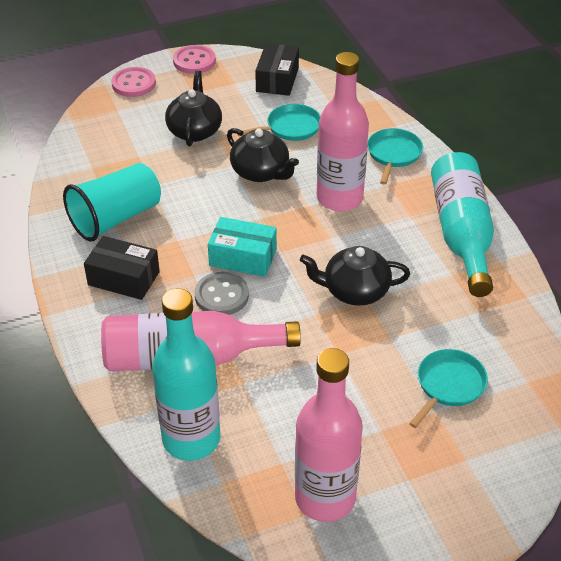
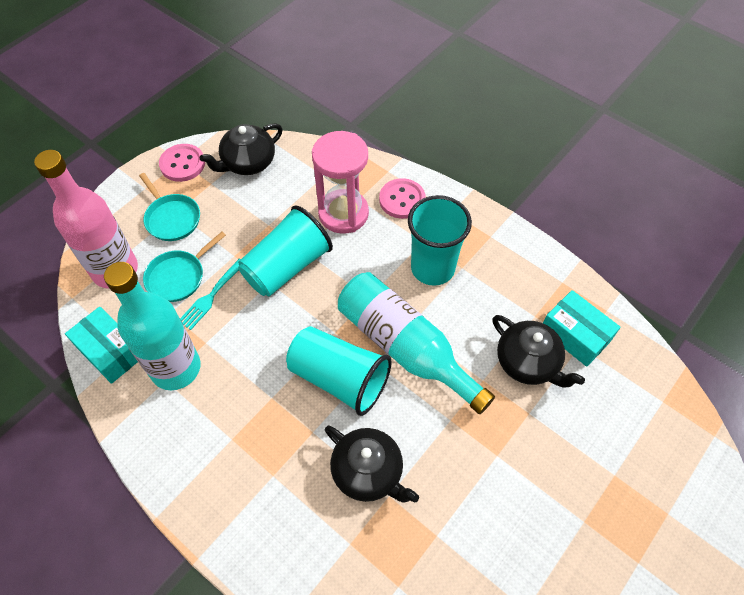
black box: [84,236,160,300] [255,43,299,96] = 2 -> none = 0
grey button: [194,272,249,315] = 1 -> none = 0
pink bottle: [101,311,301,372] [295,348,363,522] [317,52,369,211] = 3 -> [34,150,138,288] = 1
pink hourglass: none = 0 -> [312,131,369,234] = 1
turquoise box: [208,217,277,277] = 1 -> [65,306,138,384] [543,290,620,367] = 2
turquoise cup: [63,163,161,242] = 1 -> [238,205,333,297] [286,326,392,416] [408,195,472,286] = 3
turquoise fork: none = 0 -> [180,258,241,330] = 1
turquoise pan: [238,104,321,141] [368,128,423,185] [409,349,488,428] = 3 -> [139,173,200,241] [143,232,226,302] = 2

